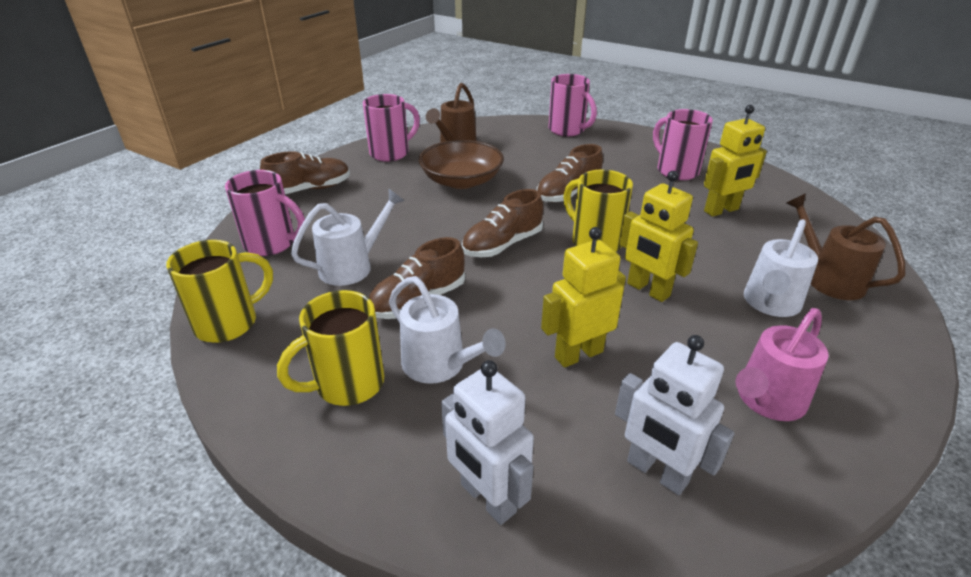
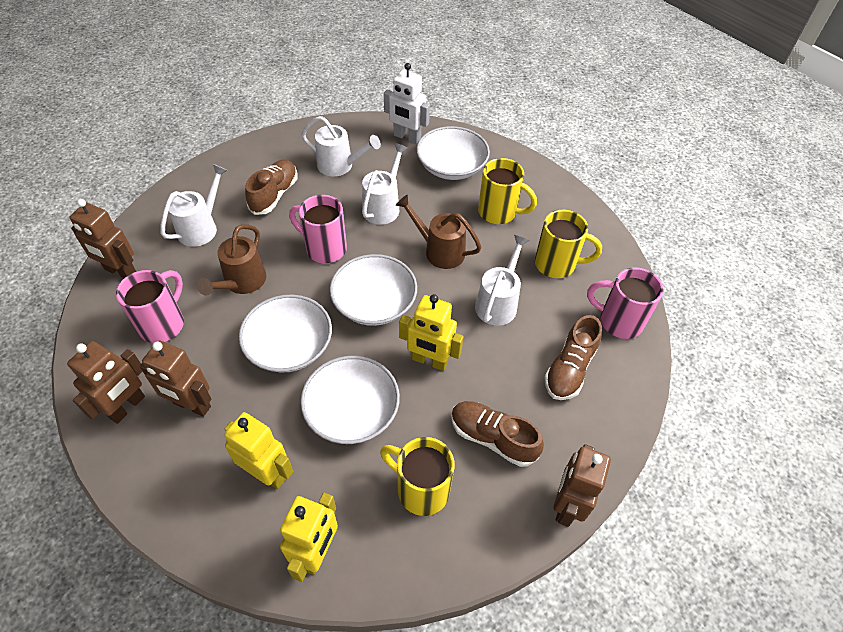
brown bowl: [419,140,504,189] = 1 -> none = 0
brown robot: none = 0 -> [67,341,145,424] [69,199,136,278] [140,340,212,417] [554,444,611,527] = 4
brown shoe: [260,151,350,194] [369,237,465,319] [462,189,543,257] [537,144,603,202] = 4 -> [245,160,298,215] [451,401,544,467] [544,315,602,400] = 3
pink mug: [225,170,305,256] [363,94,420,162] [549,74,597,136] [653,109,713,180] = 4 -> [116,270,184,343] [289,195,347,263] [587,267,664,339] = 3
pink watering can: [736,308,829,421] = 1 -> none = 0
white bowl: none = 0 -> [239,295,332,373] [300,356,400,444] [330,254,417,326] [416,126,490,180] = 4
white robot: [441,360,534,525] [615,335,734,495] = 2 -> [384,63,430,144] = 1
white watering can: [291,189,405,286] [389,276,506,384] [744,219,818,317] = 3 -> [160,164,228,247] [301,116,381,177] [362,143,408,225] [475,235,529,326] = 4

